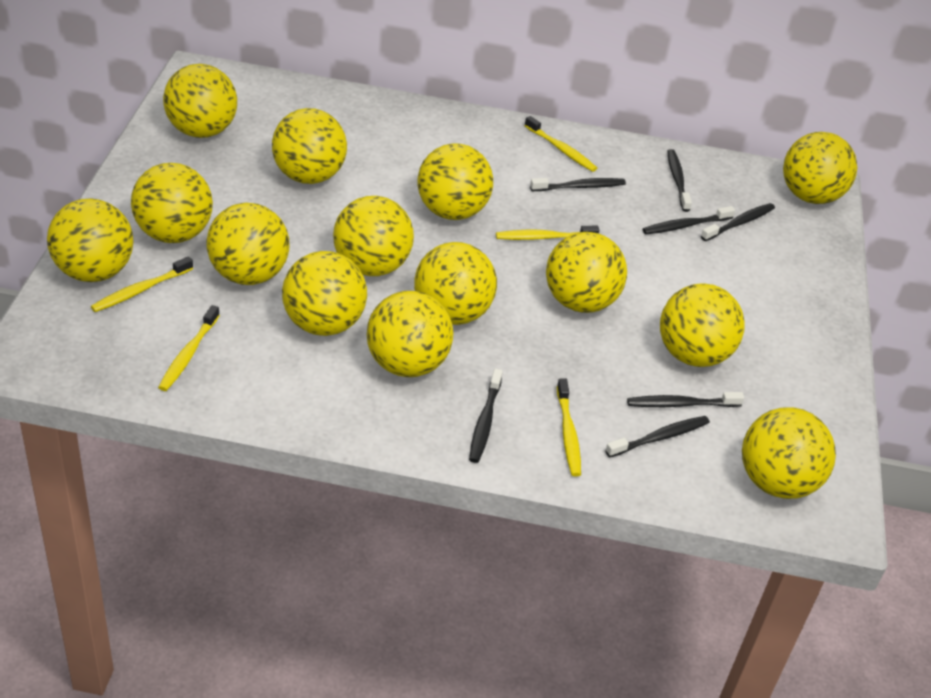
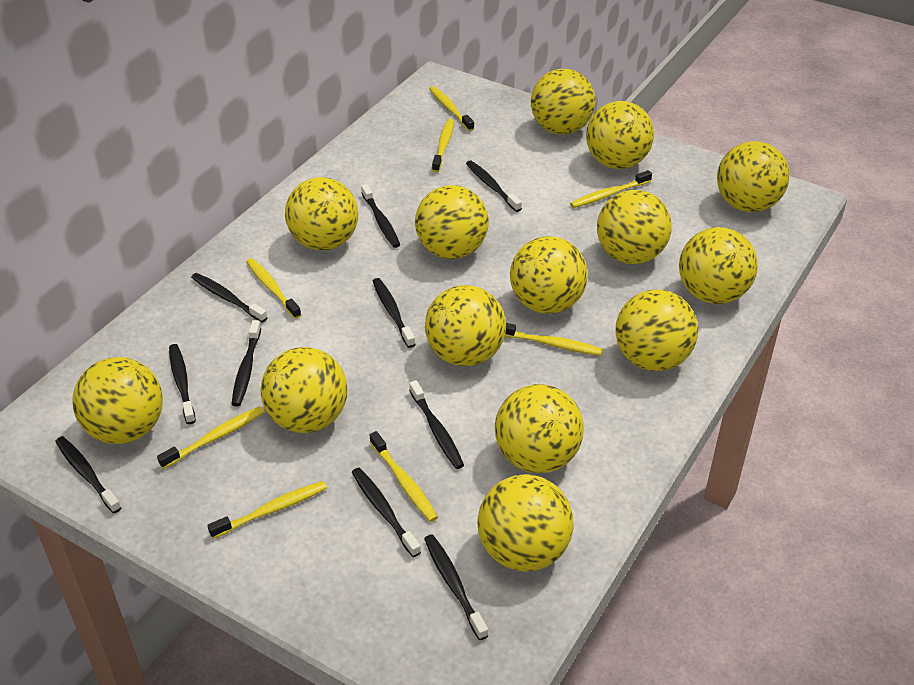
black toothbrush: [469,369,503,463] [530,178,626,191] [605,416,710,458] [627,392,744,407] [643,206,735,234] [667,149,692,212] [701,203,775,241] = 7 -> [55,436,122,513] [169,344,196,424] [191,273,268,323] [232,320,261,406] [352,468,421,557] [361,184,400,248] [373,278,416,348] [409,380,464,469] [424,534,488,640] [466,160,522,212] = 10
yellow toothbrush: [91,256,193,312] [158,305,220,391] [496,226,599,240] [524,116,597,172] [557,378,581,476] = 5 -> [157,406,265,469] [207,481,327,539] [246,258,301,319] [370,431,438,522] [429,86,474,131] [432,119,454,172] [504,323,603,356] [570,170,652,208] = 8

